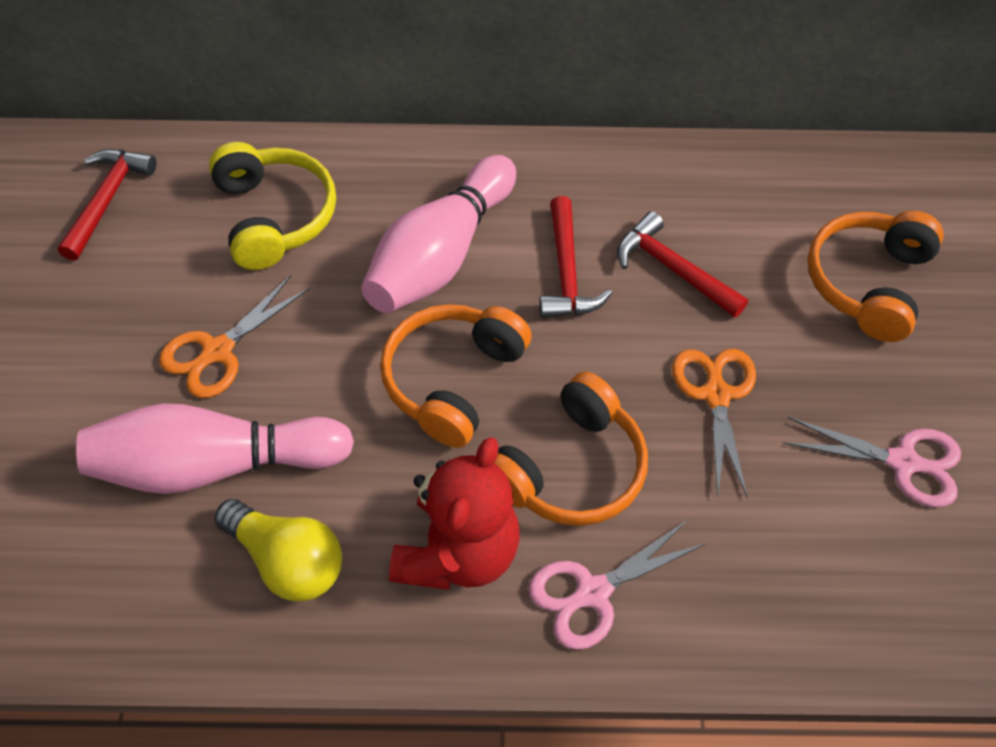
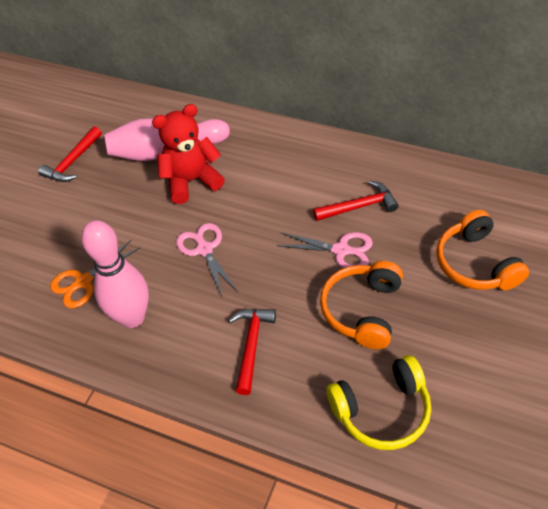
orange headphones: [380,304,532,448] [494,372,648,526] [807,211,944,342] = 3 -> [320,261,403,349] [436,210,529,290] = 2
orange scissors: [159,275,310,398] [672,349,756,498] = 2 -> [50,240,140,308] = 1
yellow light bulb: [215,499,342,602] = 1 -> none = 0

